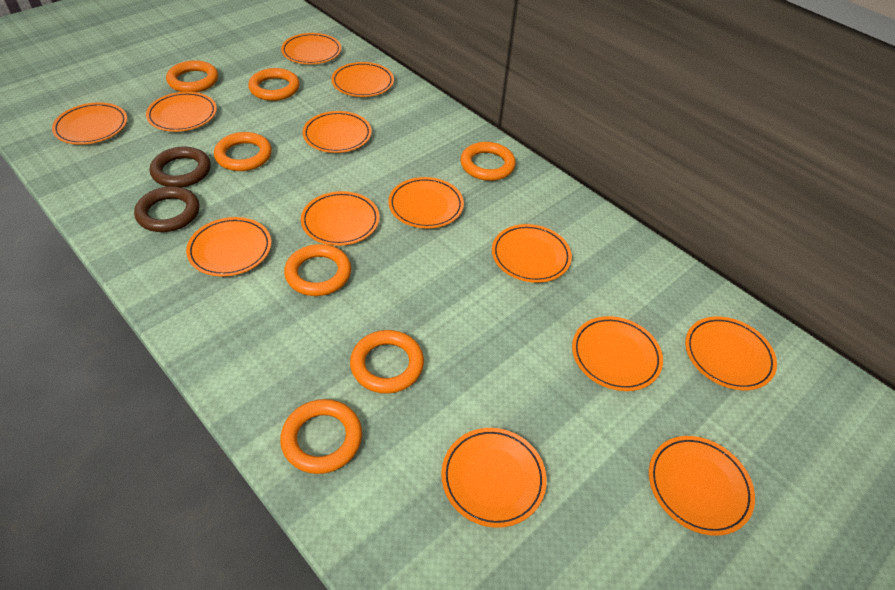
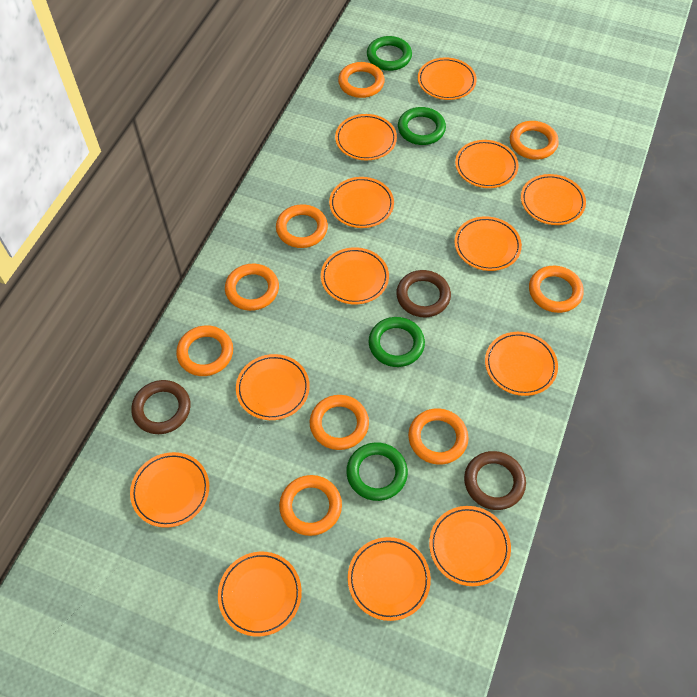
brown ring: [134,186,200,232] [150,146,211,187] = 2 -> [131,380,191,434] [396,270,451,317] [464,451,526,510] = 3
green ring: none = 0 -> [346,442,408,501] [367,36,412,71] [368,317,425,367] [398,107,446,145] = 4
orange ring: [166,60,218,92] [214,132,272,171] [248,68,300,101] [280,399,362,474] [284,244,351,296] [350,330,424,394] [460,142,516,181] = 7 -> [176,325,233,376] [225,264,279,311] [276,204,328,248] [279,475,342,536] [310,395,369,450] [338,62,385,98] [408,408,468,465] [510,121,559,160] [529,266,584,313] = 9

